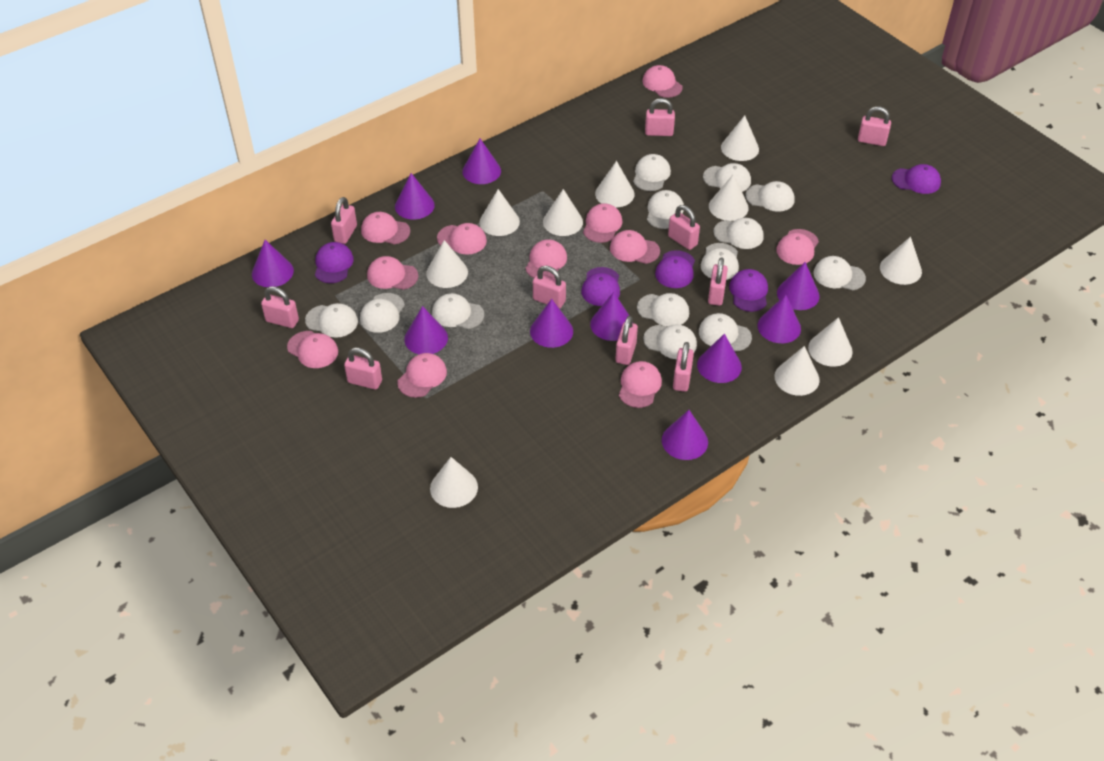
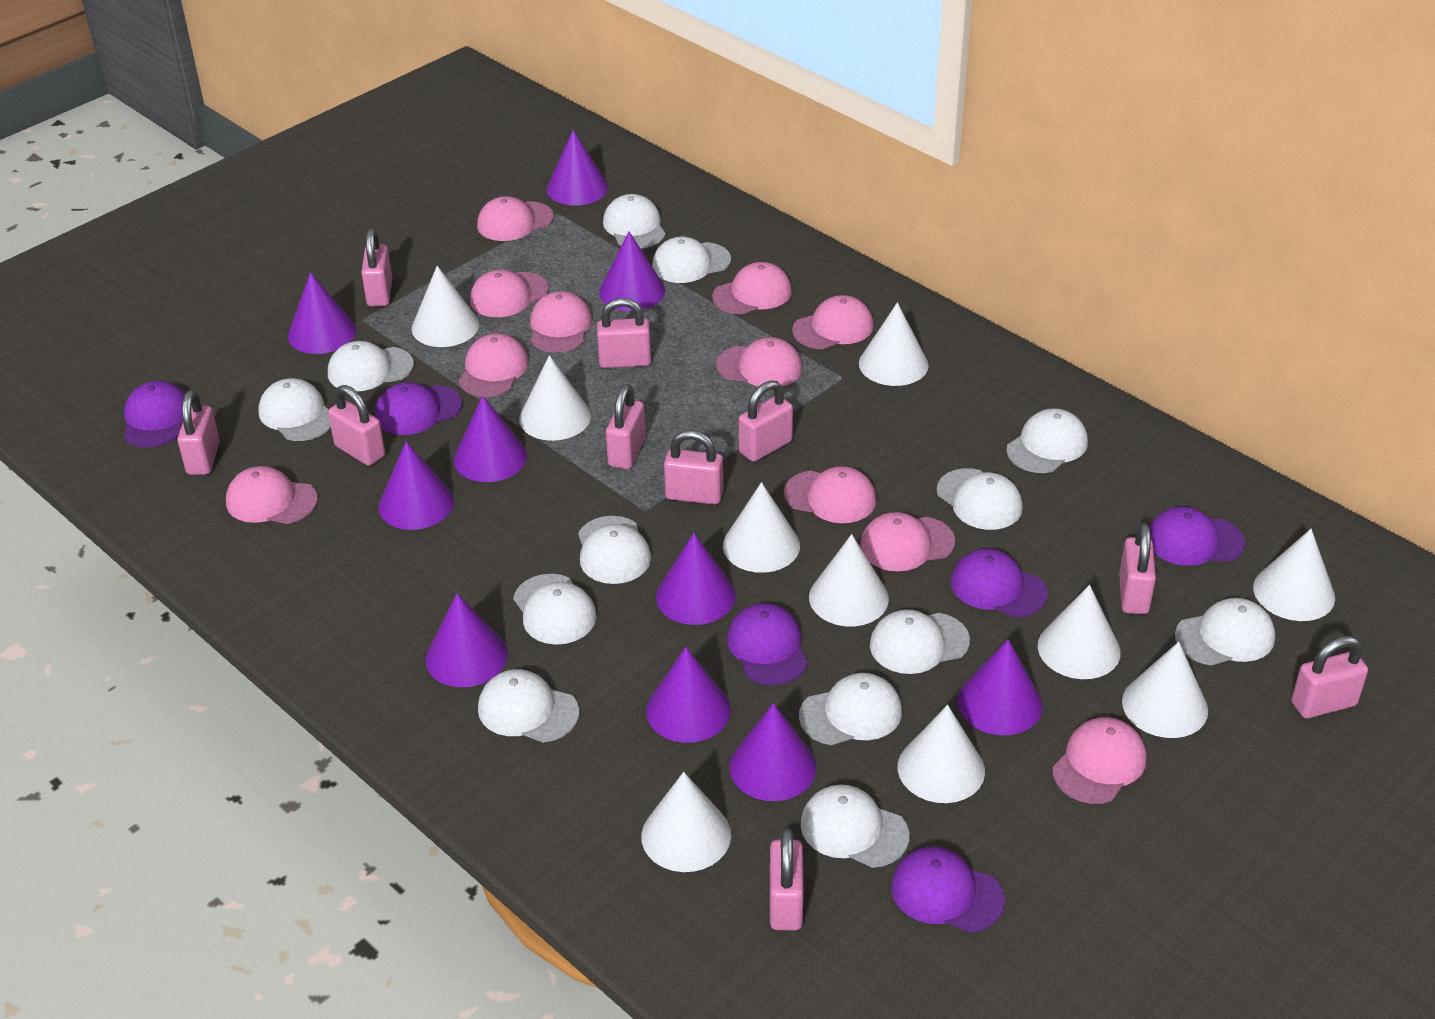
purple cap: [315,242,354,283] [581,267,620,306] [655,250,695,288] [729,269,768,312] [892,164,941,194] = 5 -> [123,381,185,448] [375,382,462,435] [727,603,808,685] [891,847,1005,933] [951,548,1048,618] [1149,506,1245,566] = 6

